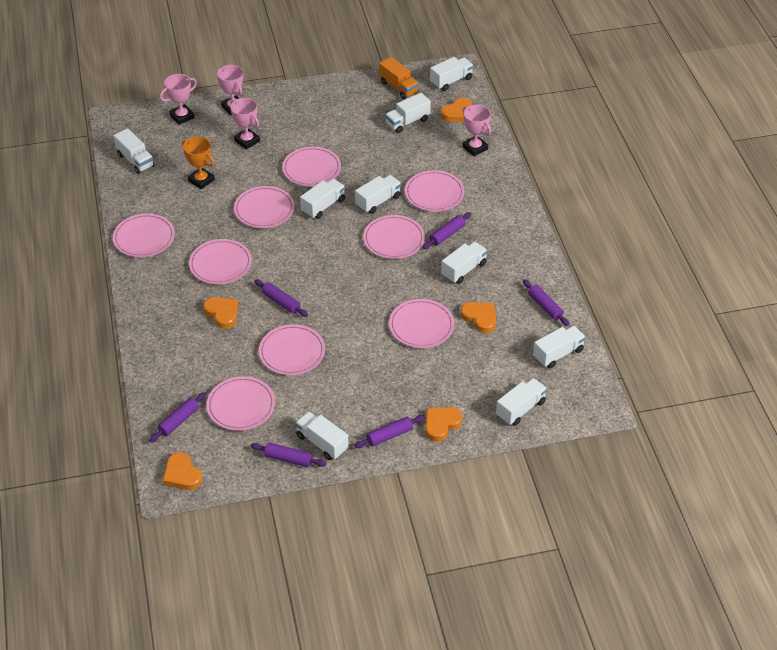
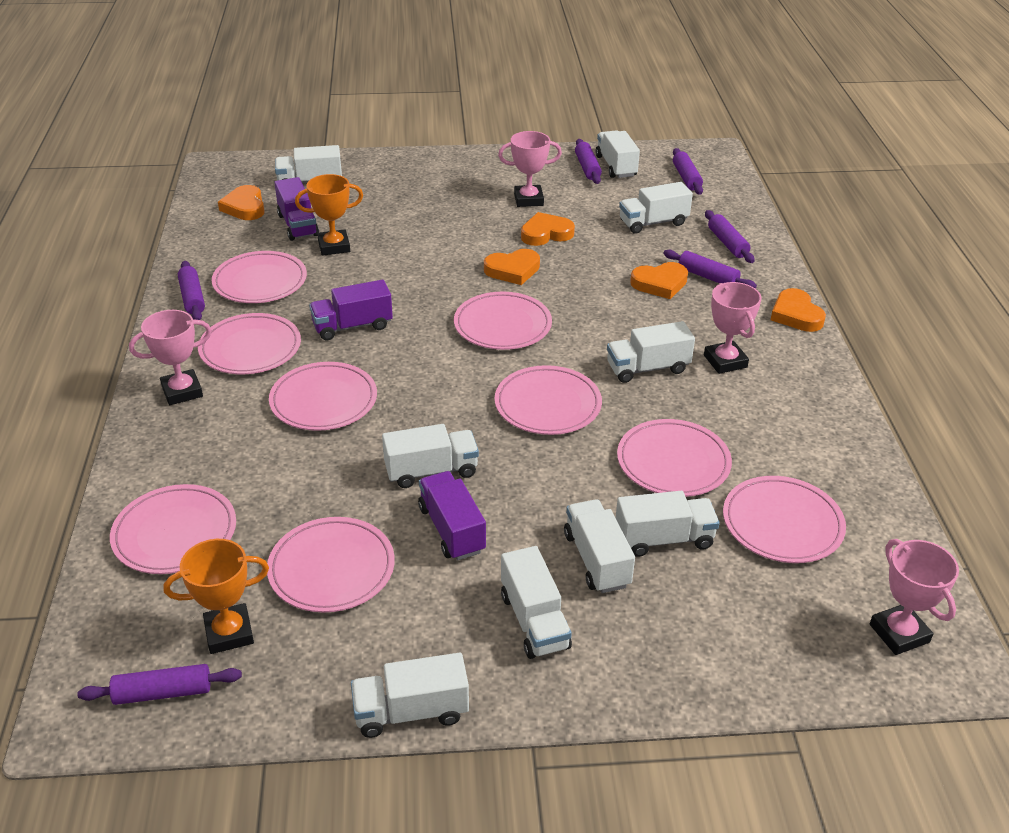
orange trophy: [182,137,215,189] = 1 -> [164,539,269,654] [295,174,363,256] = 2
orange truck: [379,57,419,99] = 1 -> none = 0
purple truck: none = 0 -> [274,177,319,241] [309,280,393,340] [418,471,486,560] = 3

